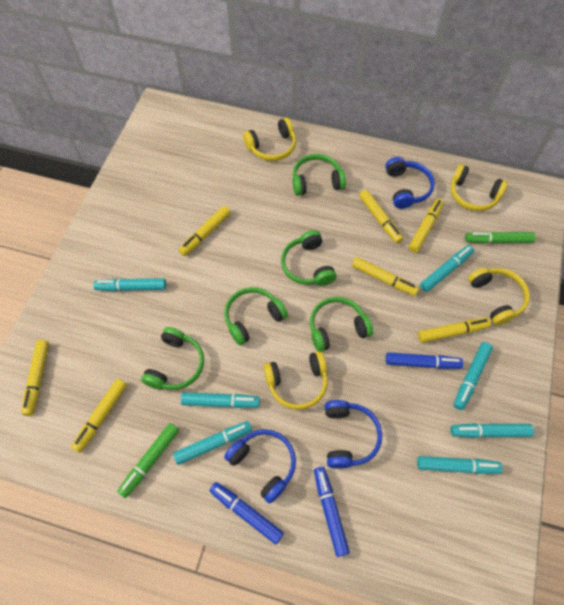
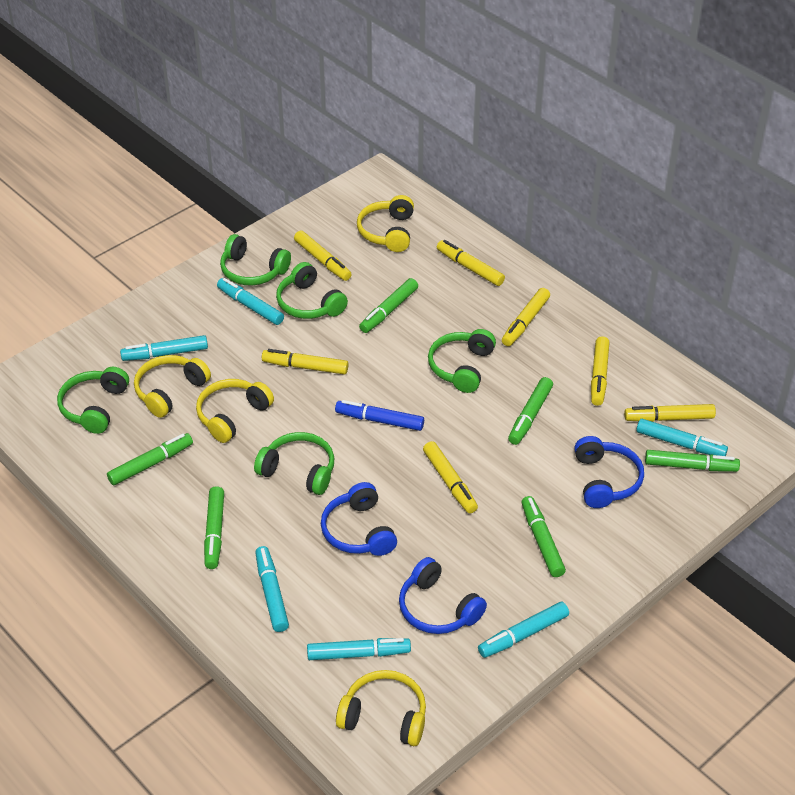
blue marker: [209,482,284,544] [314,467,350,557] [386,352,464,369] = 3 -> [335,400,424,431] = 1
green marker: [117,423,179,498] [465,232,536,244] = 2 -> [107,433,193,486] [204,486,224,569] [359,278,418,333] [508,377,553,445] [521,496,566,577] [645,450,740,472] = 6
turquoise marker: [93,278,166,291] [173,421,252,465] [181,392,260,408] [417,456,503,474] [420,245,474,292] [451,423,534,438] [454,342,493,410] = 7 -> [120,335,208,361] [217,278,284,325] [255,546,289,632] [307,638,411,660] [478,602,569,658] [636,419,728,456] = 6

